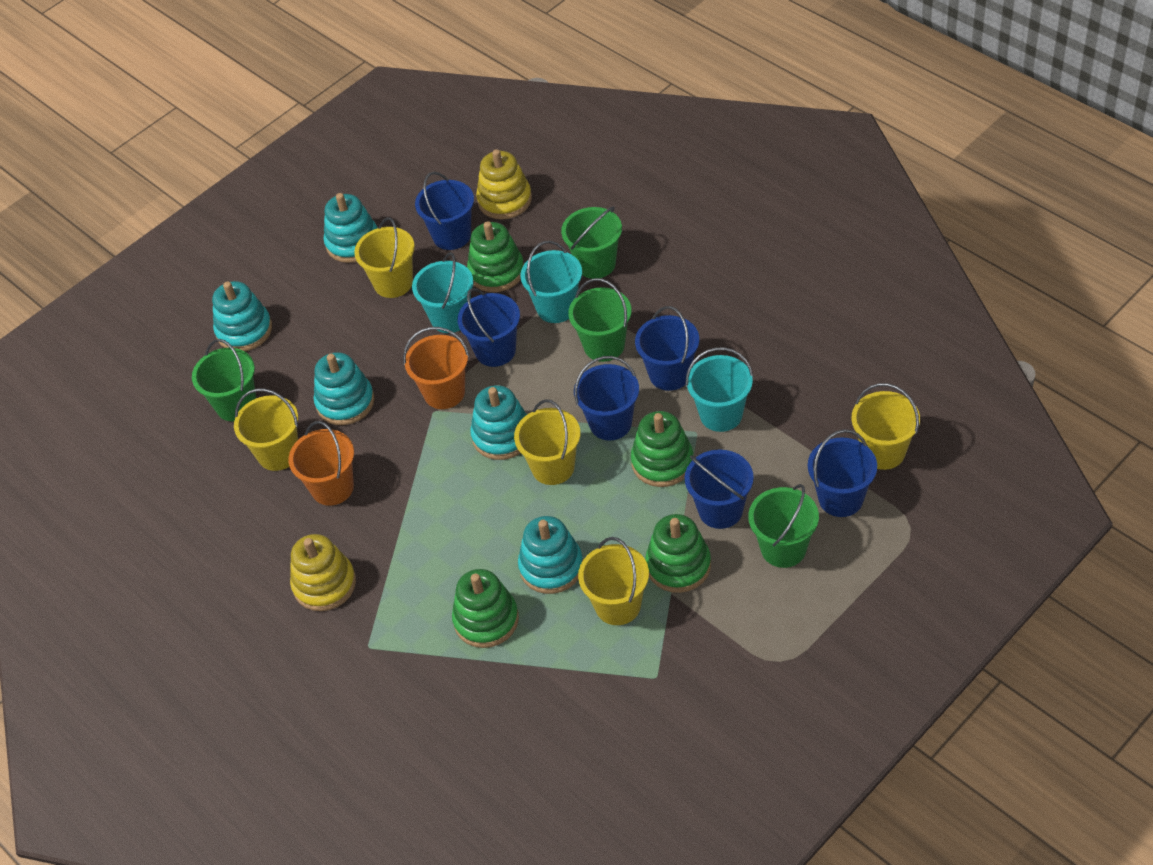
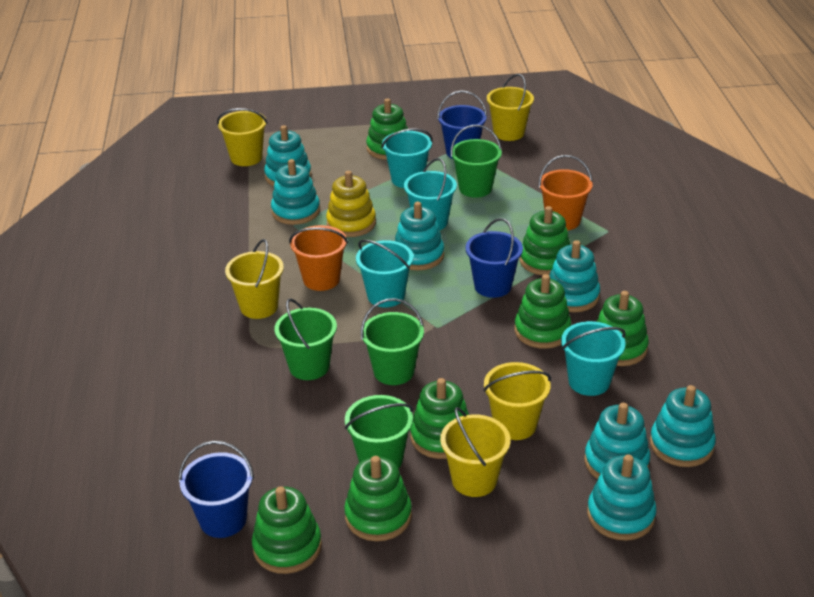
blue bucket: [415,172,474,250] [457,288,520,367] [574,356,639,440] [635,306,699,391] [685,450,754,529] [808,429,877,517] = 6 -> [179,441,254,538] [437,91,487,159] [465,218,523,298] = 3
green stacking toy: [452,569,519,648] [467,221,524,292] [631,411,693,487] [645,514,711,593] = 4 -> [252,486,322,574] [344,456,412,541] [366,98,408,160] [410,378,469,459] [515,274,571,349] [519,206,570,275] [596,291,649,366] = 7
turquoise bucket: [412,252,474,333] [520,241,582,323] [686,347,753,432] = 3 -> [356,239,414,308] [381,128,433,188] [404,158,457,231] [561,321,626,396] = 4
turquoise stacking toy: [212,281,272,351] [314,352,375,425] [324,193,378,263] [470,385,527,460] [518,516,583,594] = 5 -> [264,125,312,186] [271,159,320,225] [395,202,444,270] [549,240,600,312] [584,403,650,479] [587,454,657,541] [650,385,716,467] = 7
yellow stacking toy: [290,534,356,611] [476,149,532,220] = 2 -> [326,171,376,237] = 1

